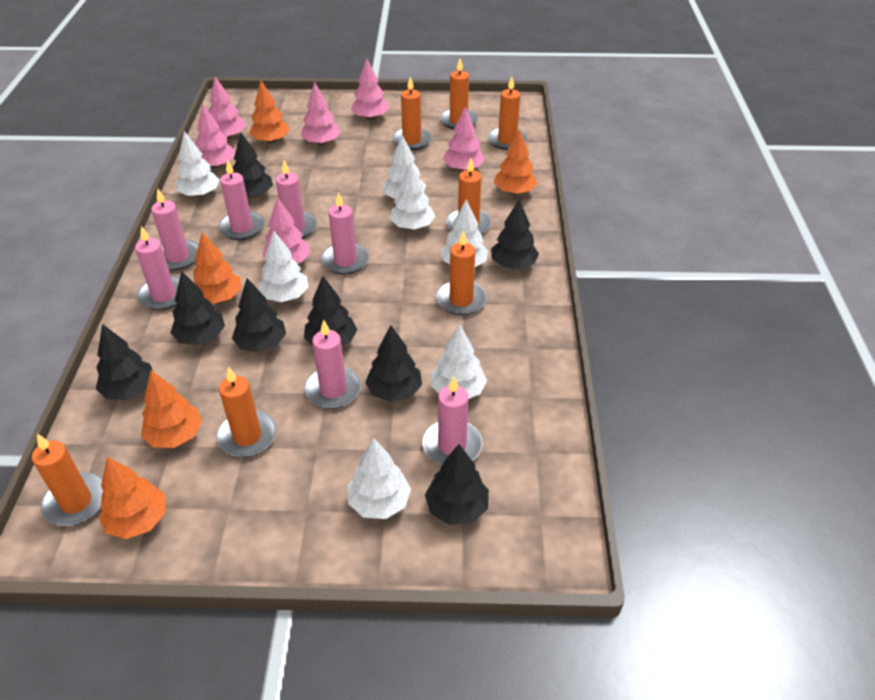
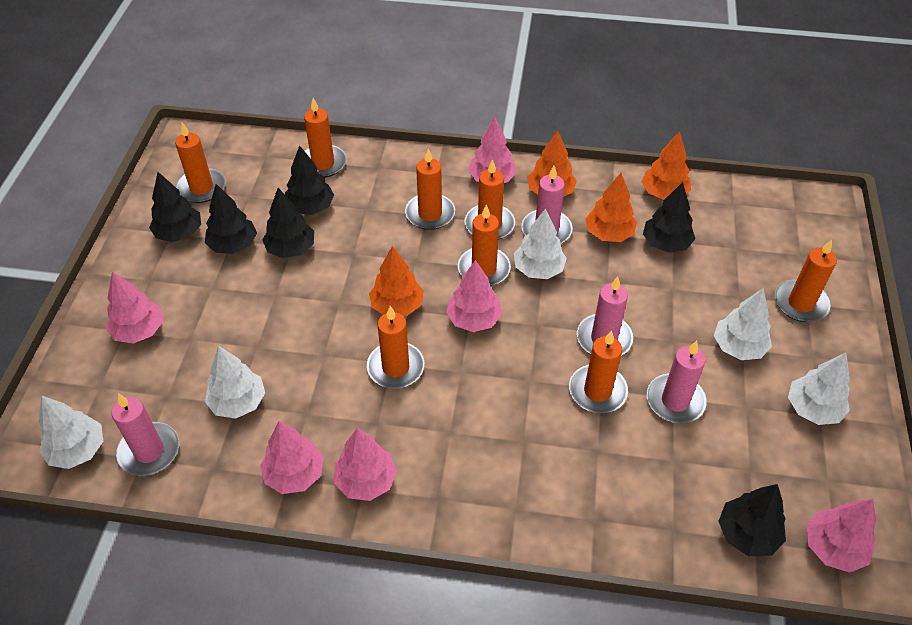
black tree: [96,324,153,400] [170,271,225,345] [232,278,286,352] [233,133,273,198] [304,276,357,346] [365,325,422,402] [425,444,489,525] [491,200,539,269] = 8 -> [149,172,201,242] [205,184,257,254] [262,188,314,258] [285,145,334,215] [643,182,695,253] [718,484,786,556] = 6
orange candle: [32,434,103,526] [216,366,277,457] [392,77,432,150] [436,230,487,315] [439,59,478,130] [446,158,491,235] [488,77,528,150] = 7 -> [175,123,226,203] [304,98,347,178] [367,306,424,388] [405,149,455,230] [458,204,511,286] [464,159,515,240] [569,330,628,413] [775,240,837,322] = 8
orange tree: [99,457,166,539] [141,370,202,448] [193,232,241,304] [249,81,290,143] [494,129,537,195] = 5 -> [369,246,424,316] [527,130,577,197] [585,173,637,242] [641,131,691,200] = 4
pink candle: [135,226,180,310] [151,188,199,270] [218,160,265,240] [276,160,317,239] [305,320,361,409] [321,192,369,275] [422,377,483,465] = 7 -> [112,393,179,476] [521,166,573,243] [577,276,633,356] [647,341,707,423] = 4
white tree: [176,131,220,197] [258,231,309,302] [348,438,411,519] [383,135,426,199] [390,163,436,230] [431,325,487,399] [440,200,489,267] = 7 -> [39,396,103,469] [205,346,265,419] [514,208,567,279] [714,288,772,360] [788,353,850,425] = 5

